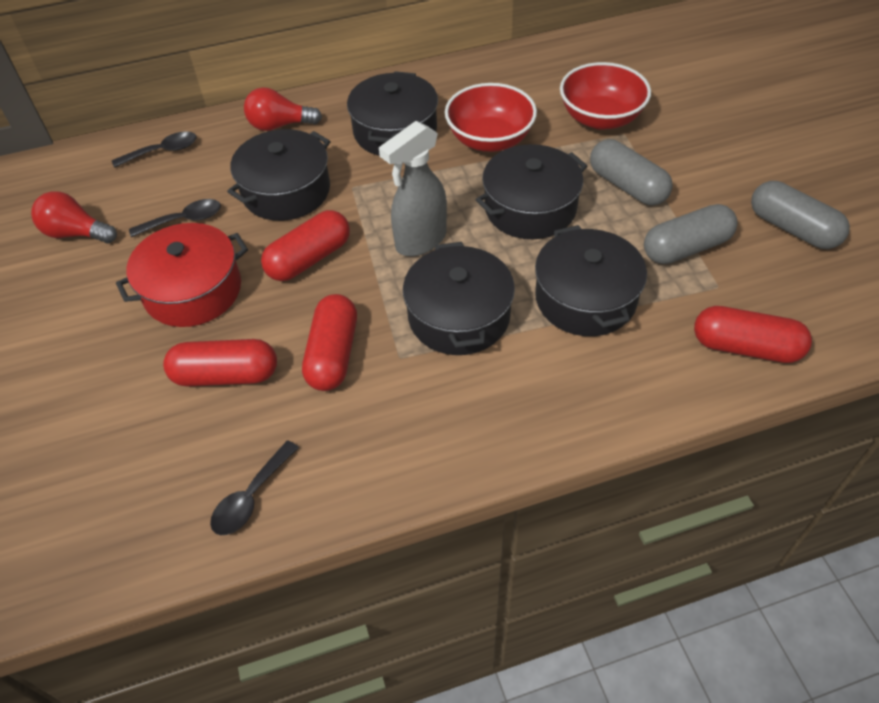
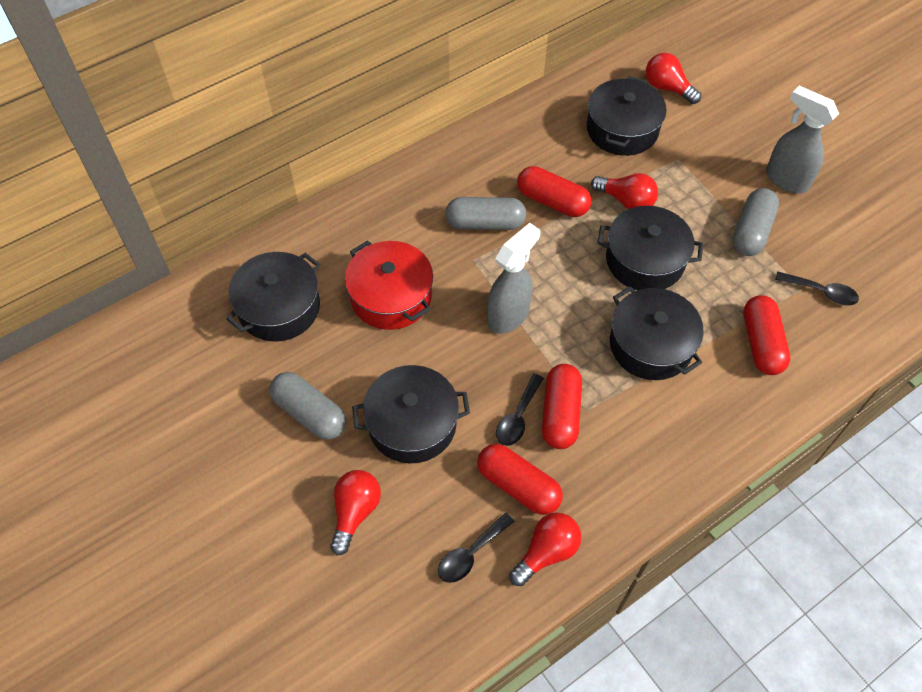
grey spray bottle: [379,121,447,256] = 1 -> [487,223,540,334] [766,86,839,193] = 2
red bowl: [445,83,537,152] [560,62,651,130] = 2 -> none = 0
red light bulb: [31,191,117,243] [244,87,322,131] = 2 -> [330,470,381,556] [509,513,581,586] [591,173,658,209] [646,53,701,104] = 4

